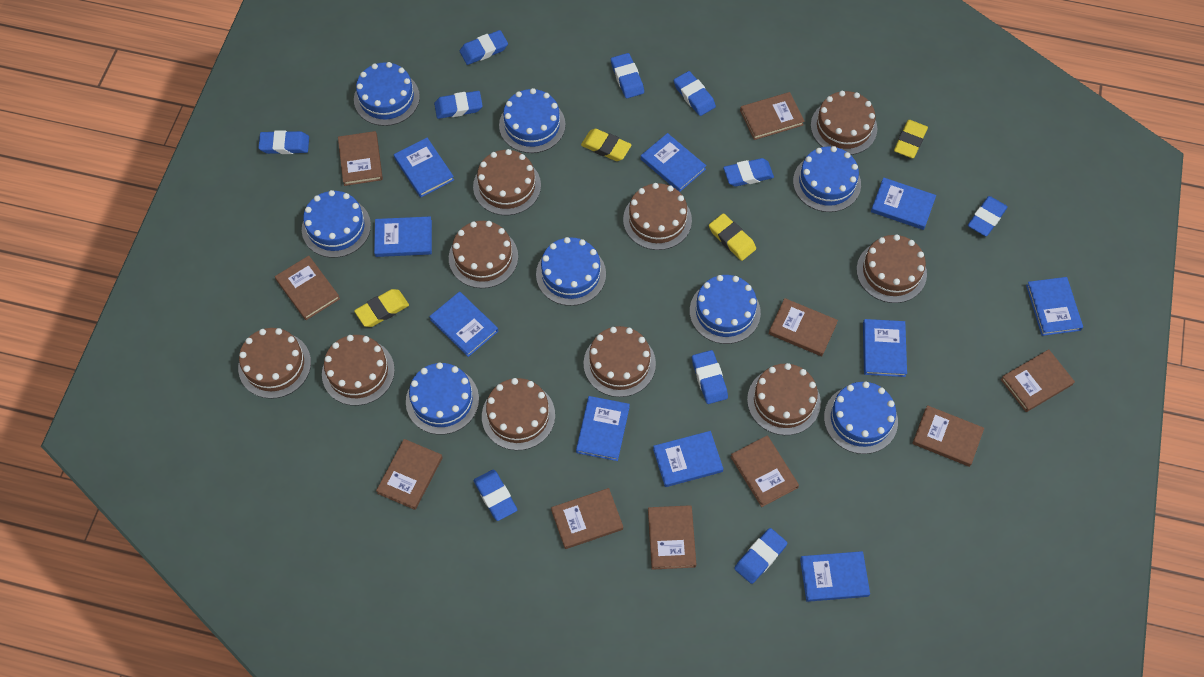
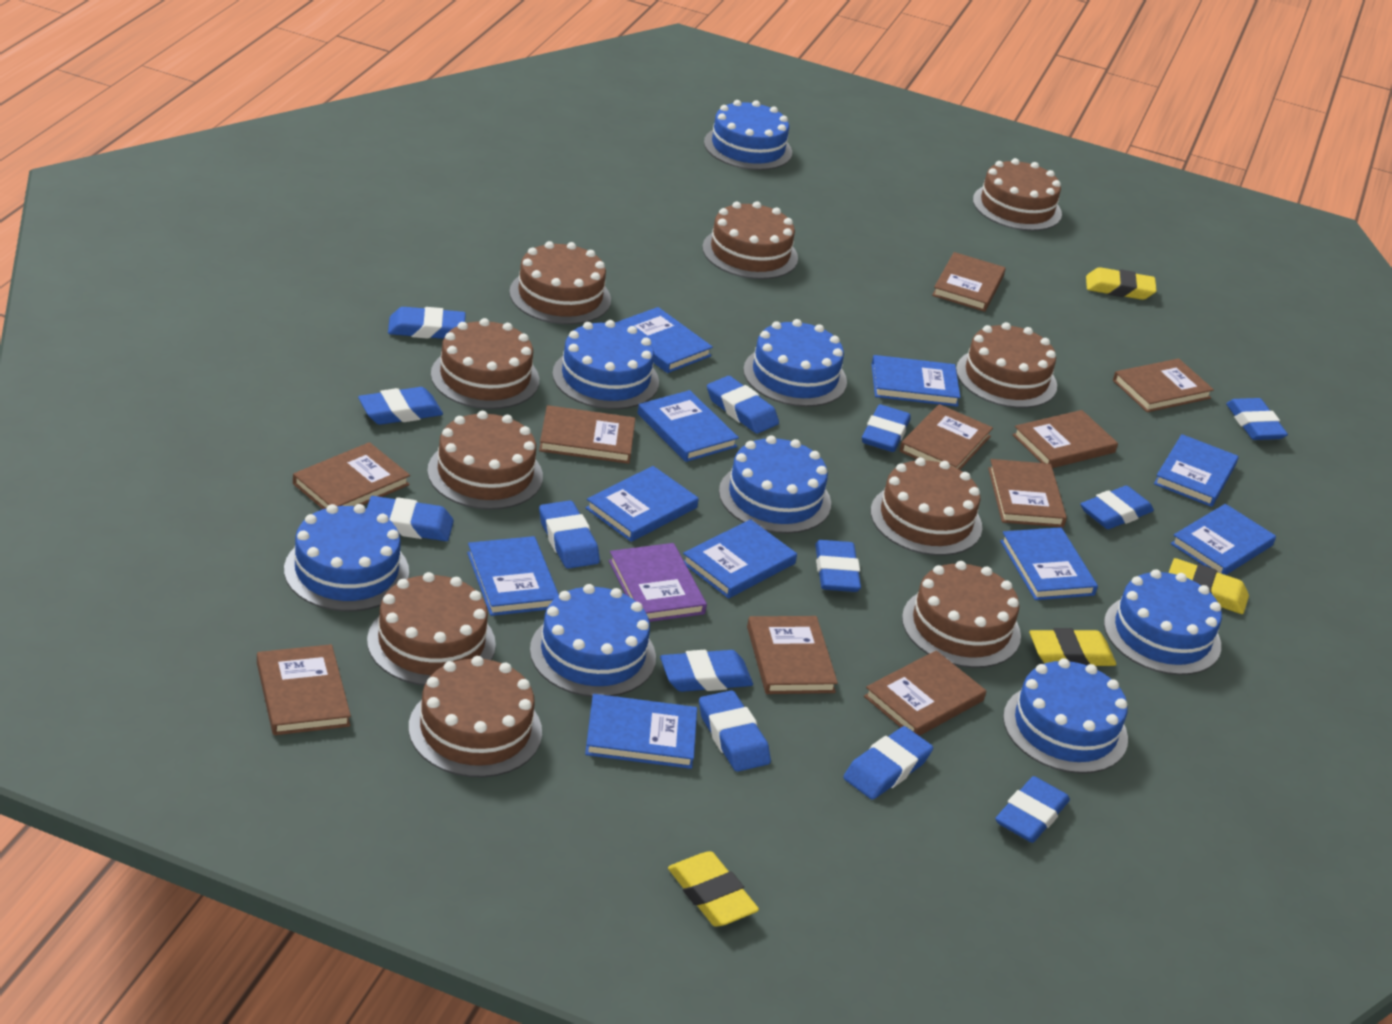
blue eraser: [258,130,309,154] [434,91,483,119] [460,30,508,65] [474,470,517,521] [611,53,644,98] [674,71,716,116] [692,350,728,404] [723,158,774,187] [734,528,788,584] [968,196,1008,236] = 10 -> [358,387,443,425] [367,496,454,541] [388,307,466,339] [539,501,600,569] [660,650,753,692] [699,690,771,772] [707,376,779,434] [815,540,861,592] [843,726,933,800] [862,404,911,452] [995,776,1070,843] [1081,486,1154,529] [1226,398,1288,440] = 13
purple book: none = 0 -> [609,543,707,622] = 1

